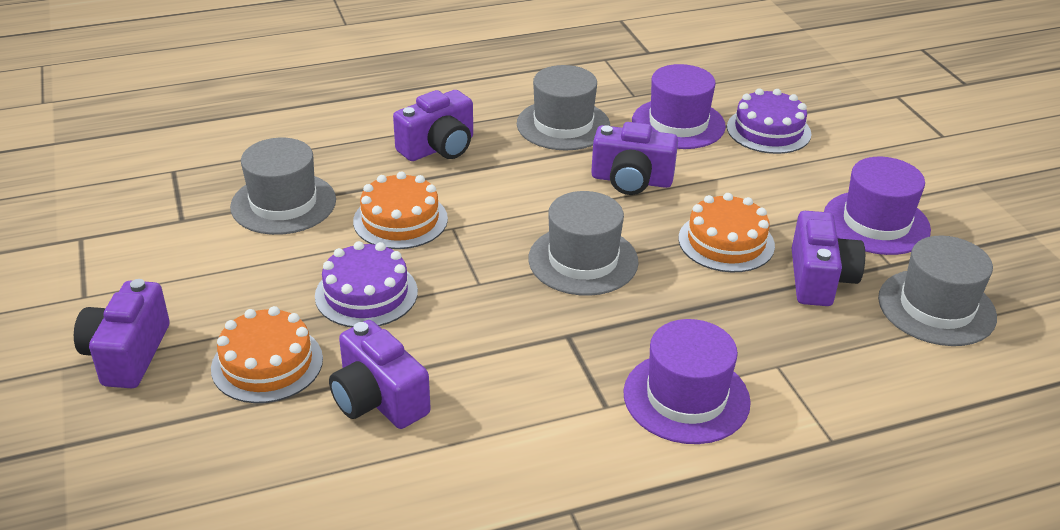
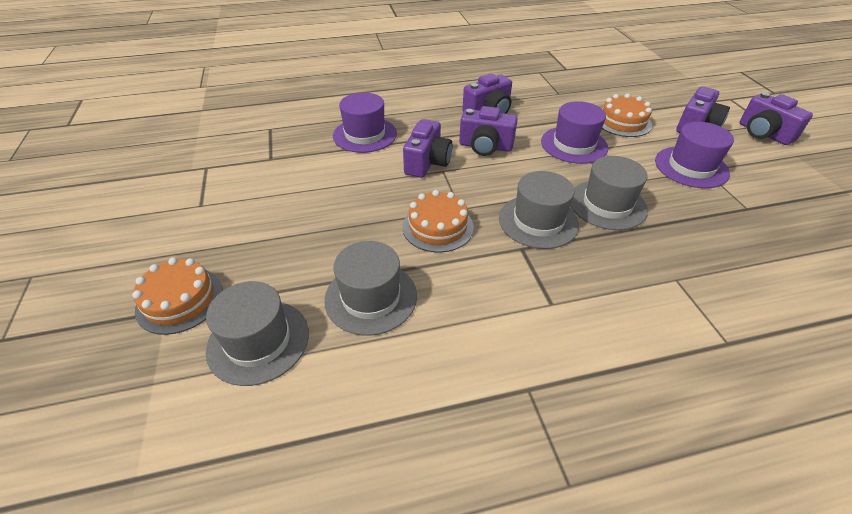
purple cake: [315,241,418,327] [727,88,812,154] = 2 -> none = 0

